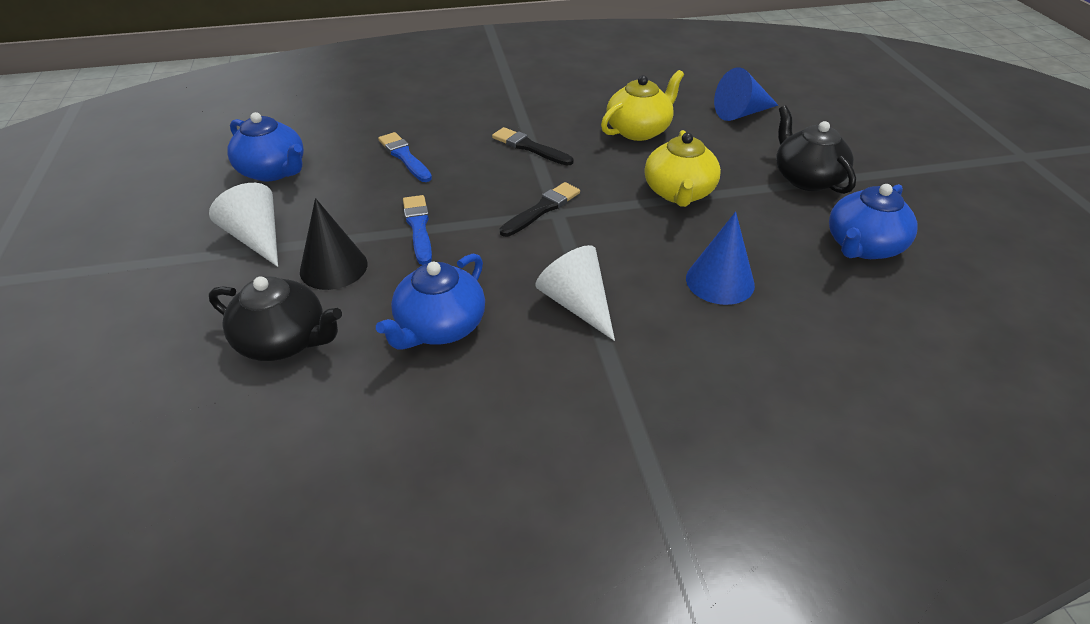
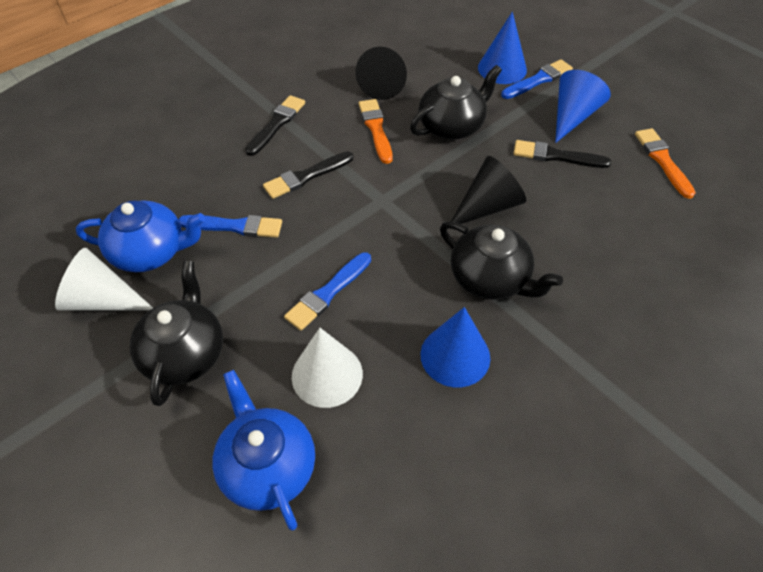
black brush: [492,127,574,166] [500,182,580,237] = 2 -> [245,95,305,156] [263,151,353,199] [513,140,611,168] = 3
black cone: [300,198,367,290] = 1 -> [355,47,407,100] [452,156,526,224] = 2
black teapot: [209,276,342,361] [776,105,856,194] = 2 -> [130,261,223,406] [410,65,502,140] [440,221,563,300] = 3
blue brush: [378,132,432,182] [403,195,432,265] = 2 -> [179,215,282,238] [284,252,371,331] [501,59,573,99] = 3
blue cone: [686,212,755,305] [714,67,778,121] = 2 -> [420,307,490,387] [478,12,527,84] [555,70,611,143] = 3
blue teapot: [227,112,304,182] [376,253,485,350] [829,184,917,259] = 3 -> [76,200,205,272] [212,370,315,530] = 2
orange brush: none = 0 -> [359,99,393,164] [635,128,696,199] = 2
yellow teapot: [601,70,684,141] [645,130,721,207] = 2 -> none = 0

